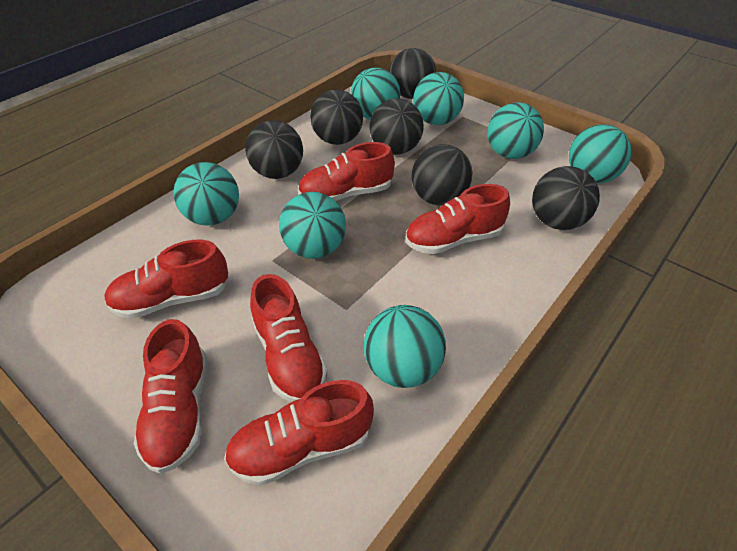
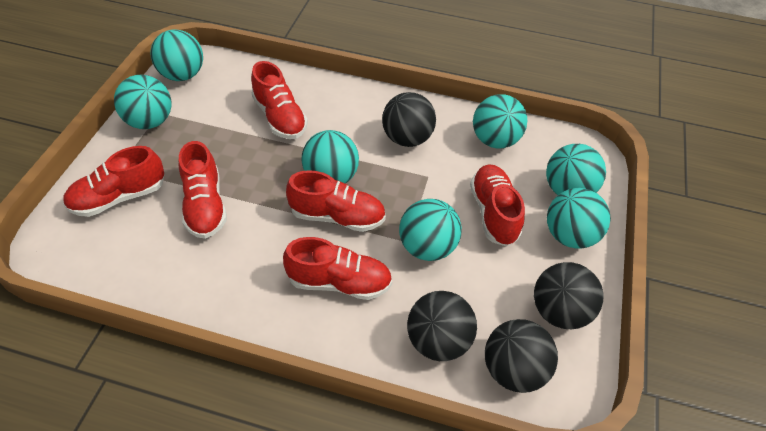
black ball: [245,120,303,179] [310,90,363,145] [370,99,424,155] [389,48,436,99] [412,144,472,206] [532,166,600,230] = 6 -> [382,92,436,147] [407,291,477,361] [485,319,558,393] [534,262,603,329] = 4

